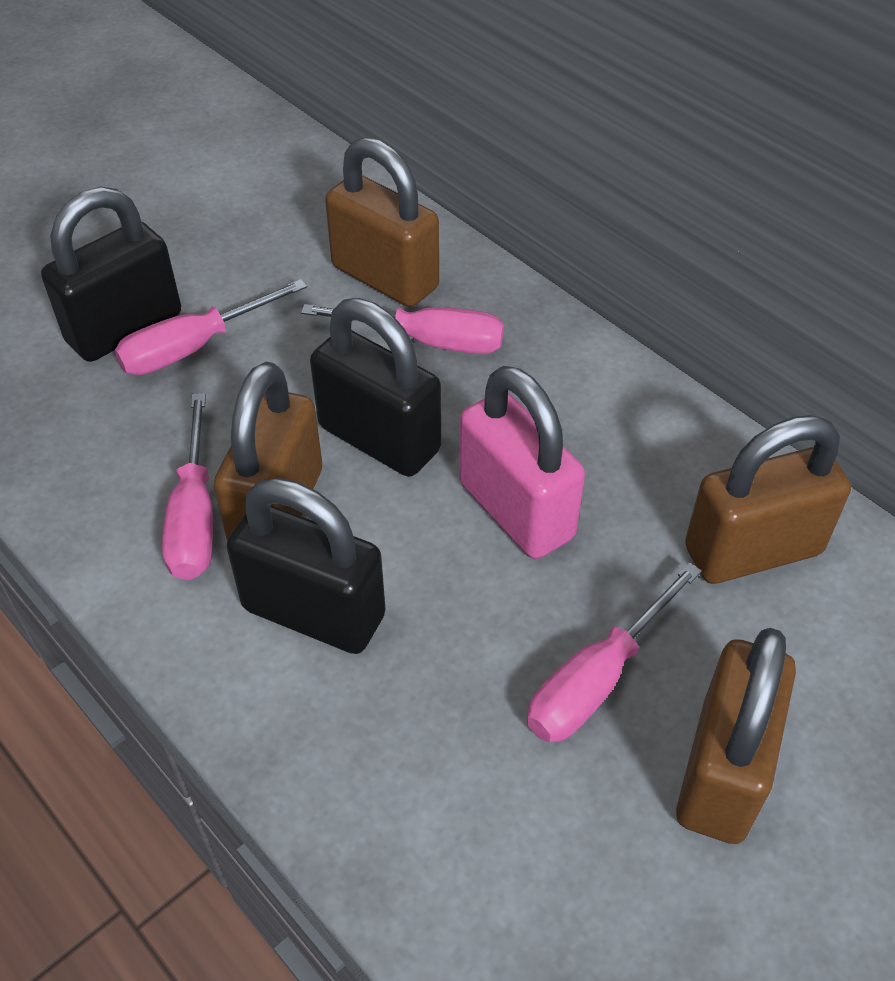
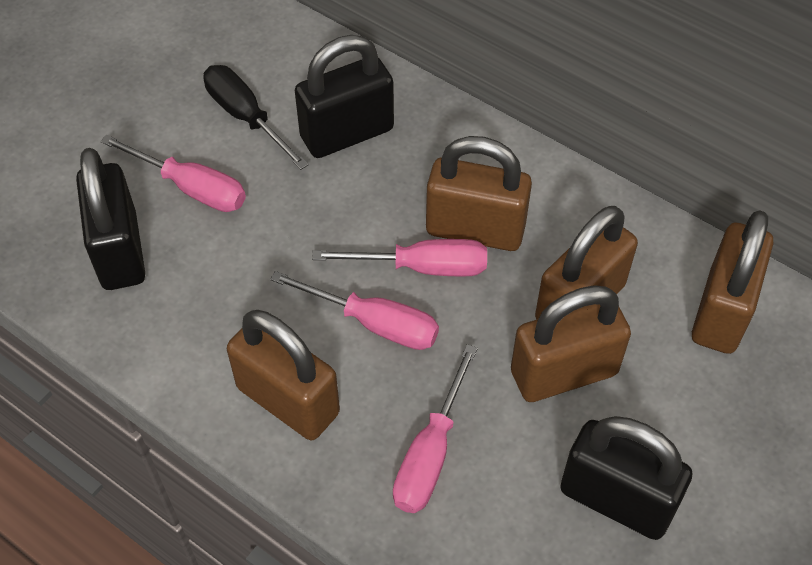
black screwdriver: none = 0 -> [203,65,309,170] = 1
brown padlock: [213,362,322,542] [325,137,439,307] [676,628,796,844] [685,415,851,584] = 4 -> [227,310,340,440] [426,136,532,251] [511,285,631,402] [535,206,638,320] [692,210,773,354] = 5
pink padlock: [459,366,585,559] = 1 -> none = 0

